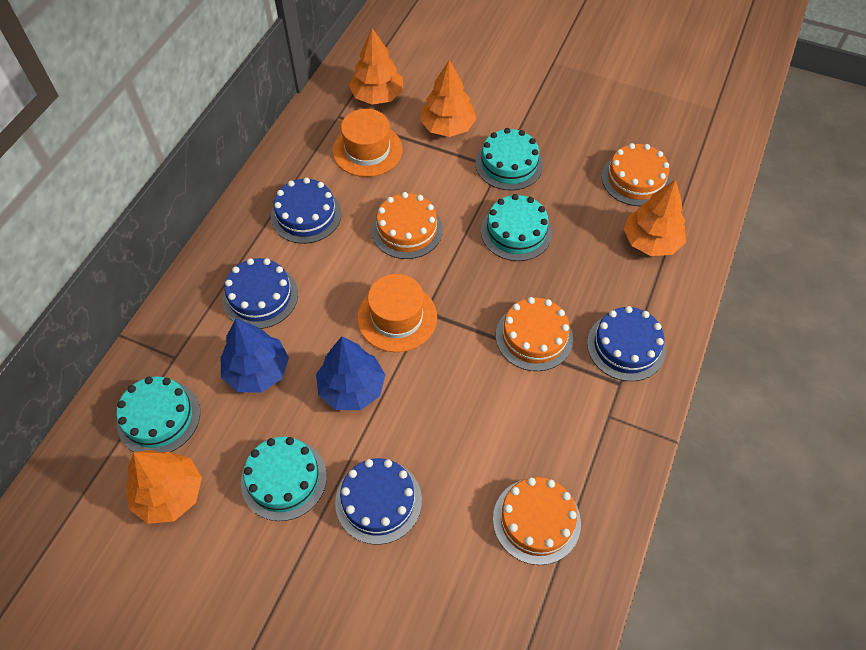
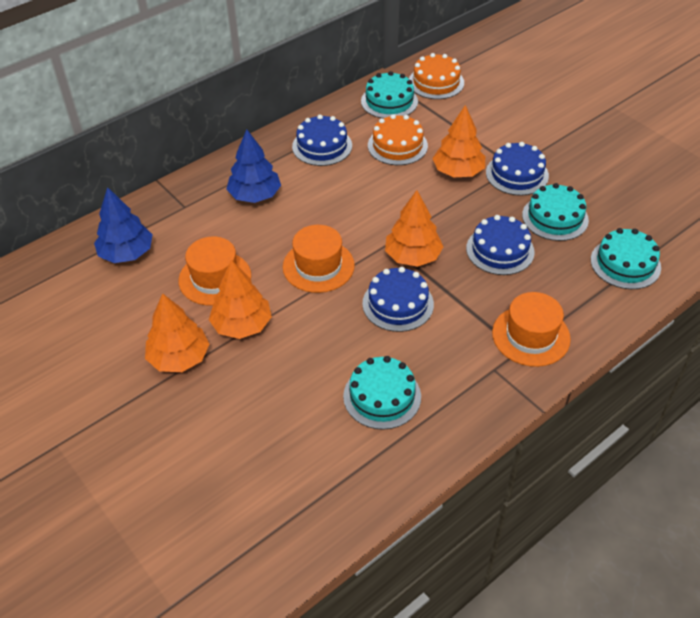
orange cake: [371,192,443,259] [493,477,581,565] [496,297,573,371] [602,143,671,206] = 4 -> [368,114,428,165] [409,53,464,99] = 2
orange hat: [332,109,403,177] [357,274,437,352] = 2 -> [178,236,251,306] [283,225,355,293] [492,292,571,367] = 3

